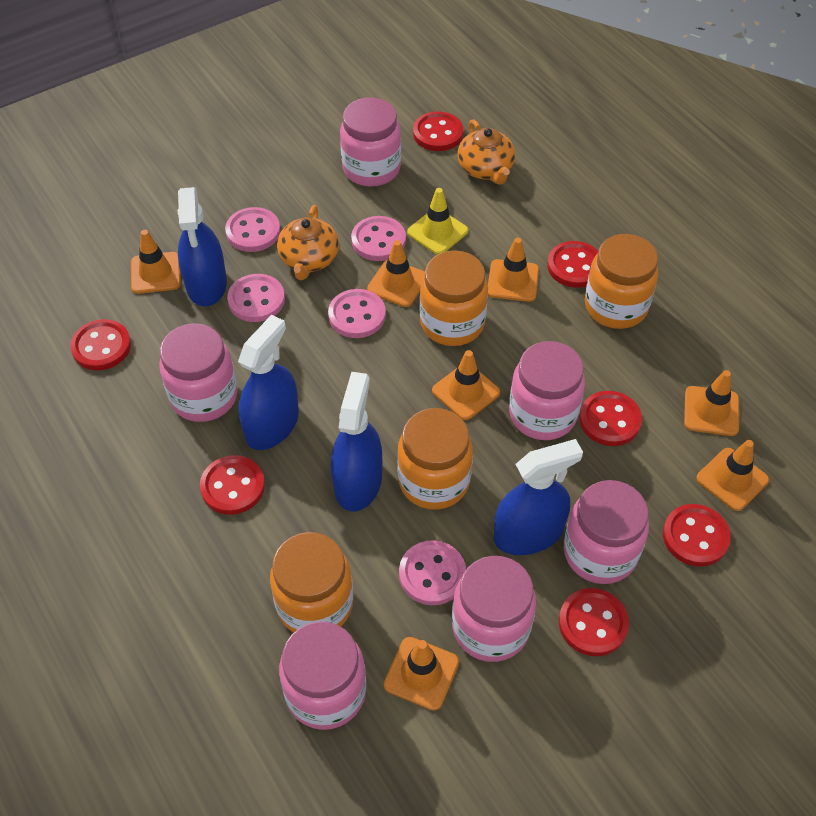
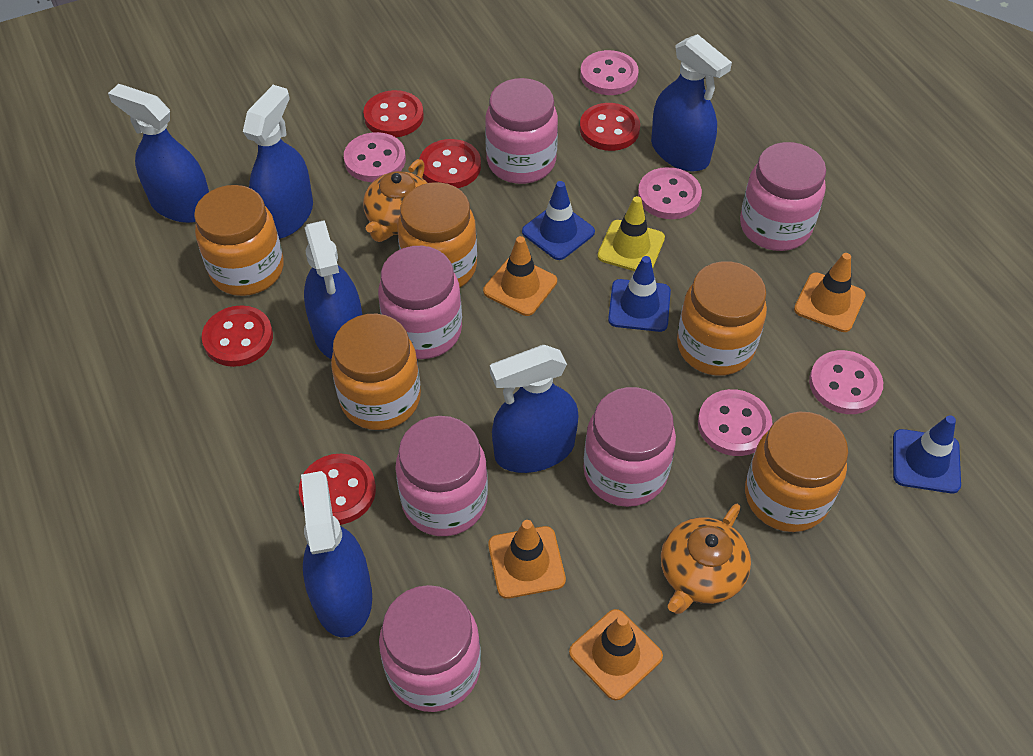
blue spray bottle: [177,187,227,306] [238,315,299,450] [331,372,382,511] [494,439,583,555] = 4 -> [108,84,209,223] [243,85,313,239] [301,471,372,637] [304,220,363,359] [490,345,579,473] [651,34,732,171] = 6
blue traffic cone: none = 0 -> [522,181,595,260] [608,256,671,332] [893,415,961,493] = 3
orange jar: [270,532,353,633] [397,408,473,510] [420,250,488,346] [585,234,658,329] = 4 -> [194,185,284,296] [331,314,421,430] [397,182,477,287] [677,261,767,376] [745,412,848,532] = 5
orange traffic cone: [131,230,181,294] [367,240,425,307] [384,637,459,711] [432,350,500,420] [488,237,539,302] [684,370,739,436] [696,440,769,511] = 7 -> [483,236,557,316] [488,520,566,599] [569,609,663,700] [794,253,866,332] = 4
red button: [70,319,131,370] [200,455,265,515] [413,112,463,151] [547,241,598,288] [559,588,629,656] [579,391,642,446] [663,504,731,567] = 7 -> [202,305,273,367] [299,454,376,525] [363,90,424,137] [419,139,481,188] [580,103,640,151] = 5

